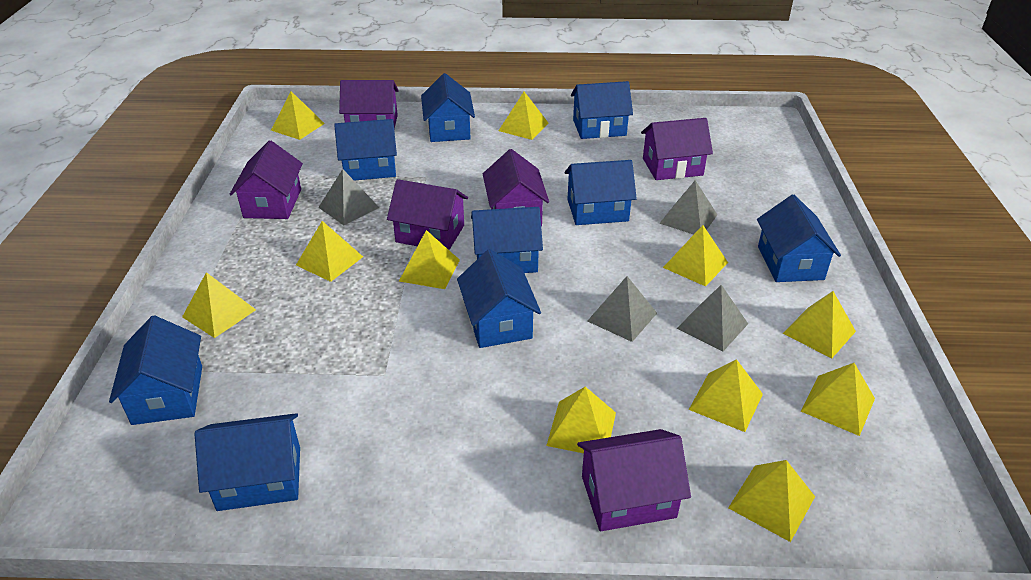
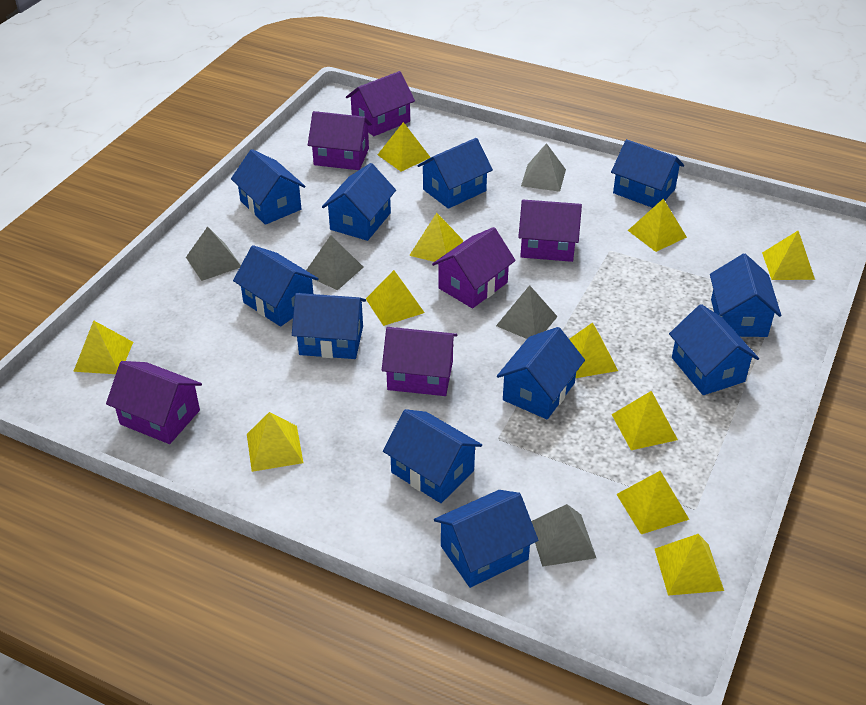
blue house: [109,315,202,425] [195,413,300,511] [334,119,397,181] [421,73,475,142] [457,249,541,348] [471,207,543,273] [565,160,637,225] [571,81,633,139] [757,195,841,282] = 9 -> [231,149,305,225] [233,245,319,327] [292,293,366,359] [322,163,396,241] [383,409,482,503] [417,138,493,209] [434,490,538,588] [497,327,585,419] [611,139,684,208] [669,304,759,395] [710,253,781,337] = 11
grey pyramid: [318,169,379,225] [587,276,657,342] [659,180,717,235] [677,285,748,352] = 4 -> [186,226,241,281] [306,235,364,290] [496,285,558,339] [521,143,566,192] [531,504,596,567] = 5

